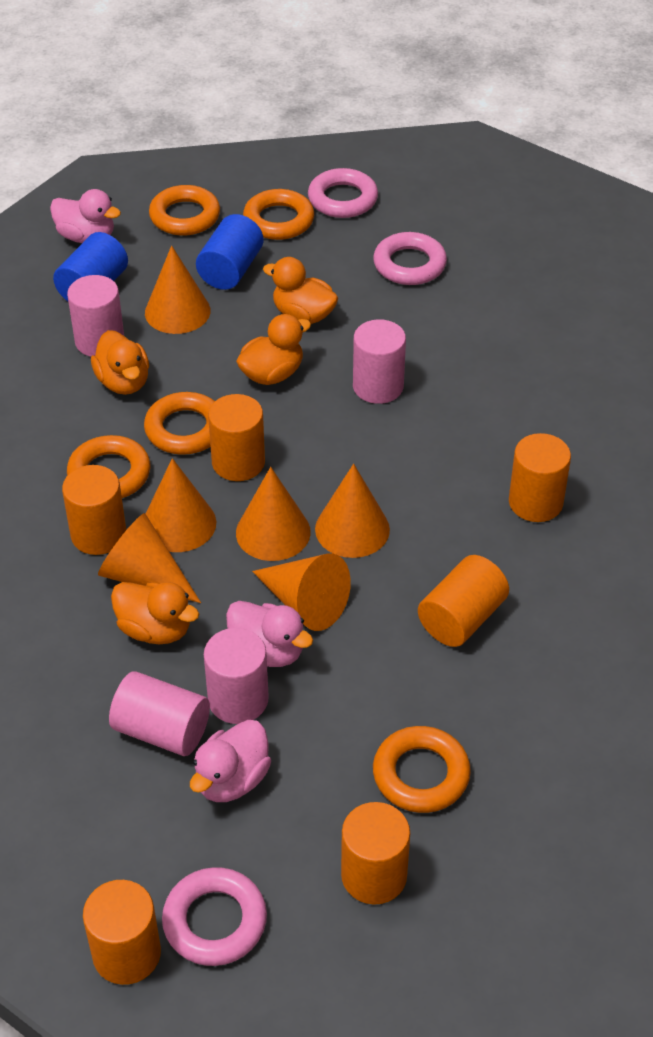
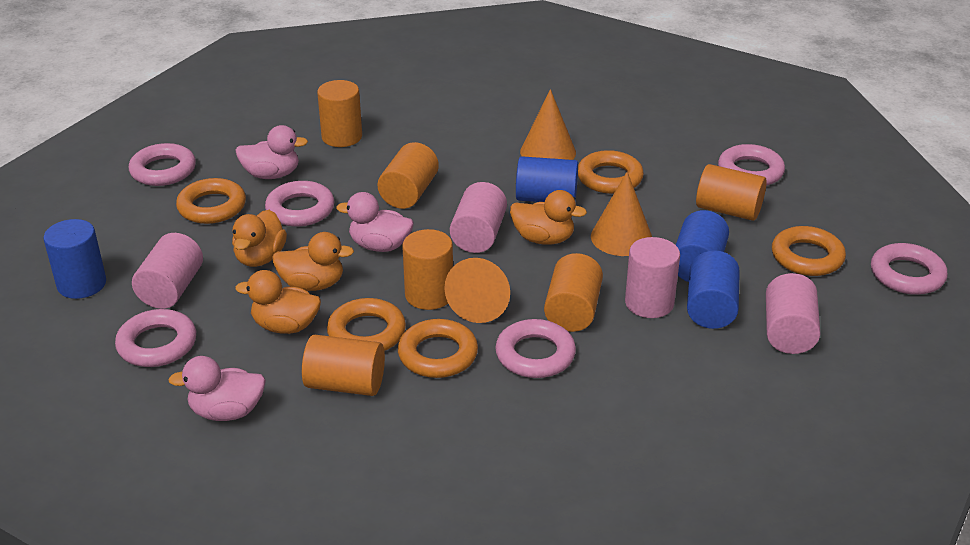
blue cylinder: [53,232,128,301] [196,214,263,290] = 2 -> [43,219,106,299] [516,156,578,202] [676,210,729,282] [687,250,740,329] = 4
orange cone: [98,513,201,603] [145,246,210,334] [146,458,216,552] [236,467,311,561] [252,553,351,631] [315,464,390,558] = 6 -> [444,258,510,323] [520,89,576,160] [591,172,652,256] = 3
pink ring: [162,867,267,966] [308,168,378,218] [373,232,447,285] = 3 -> [115,309,196,367] [128,143,196,186] [265,181,335,227] [495,319,576,378] [718,144,785,186] [871,243,948,295] = 6

